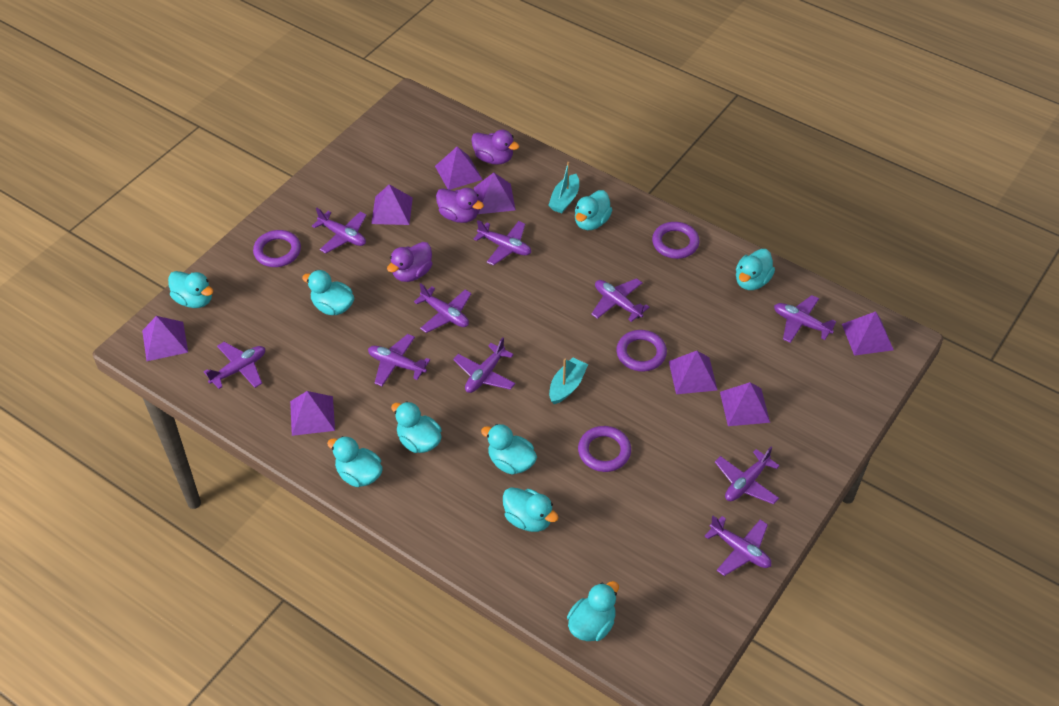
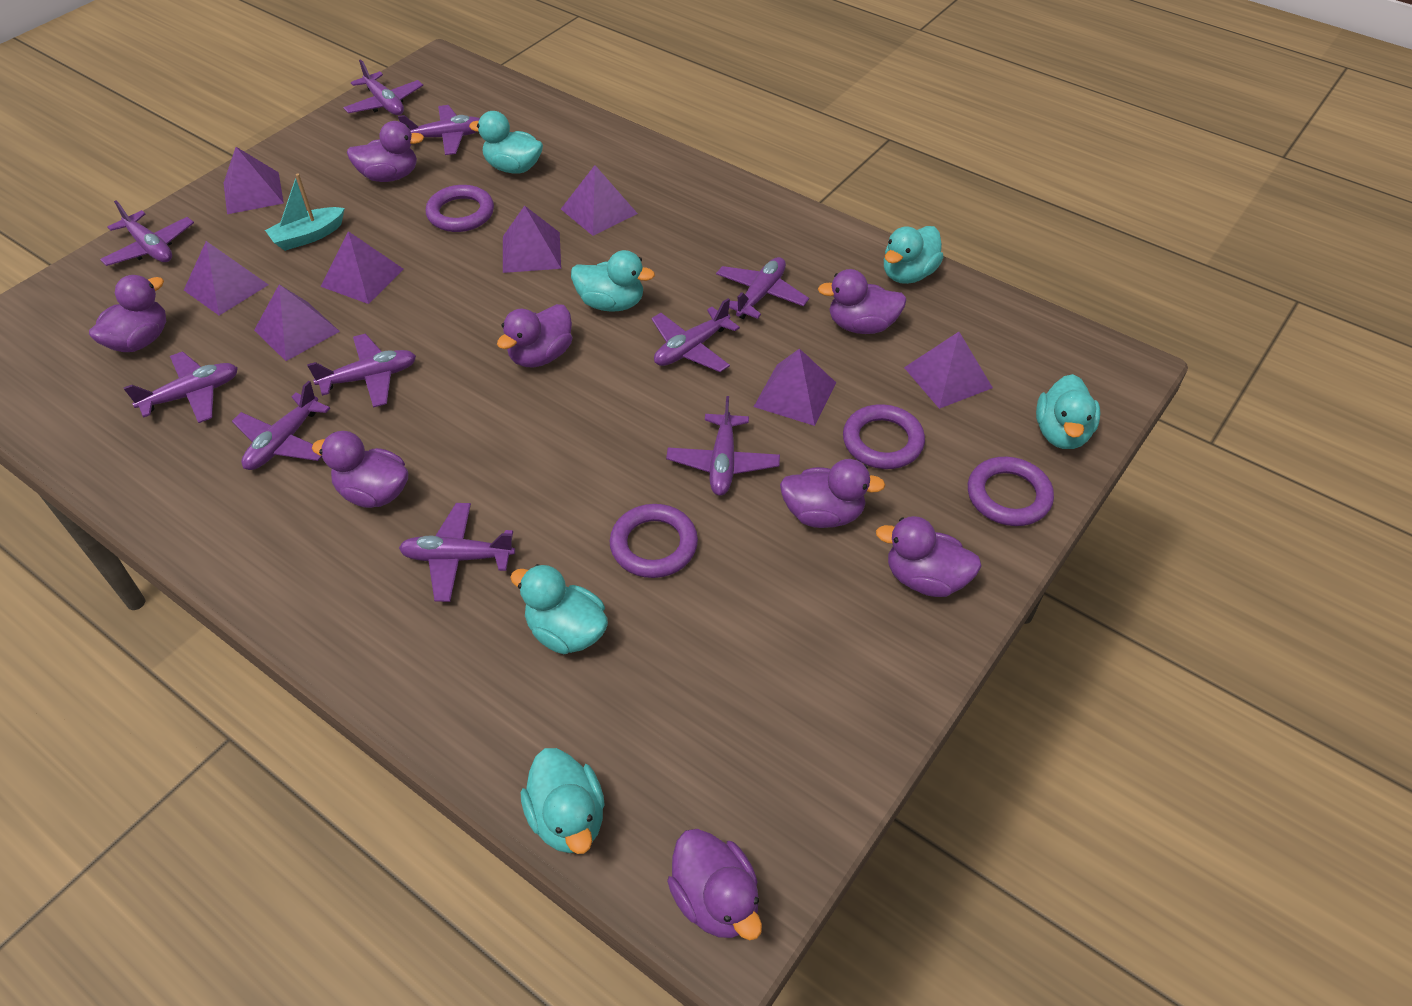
purple duck: [387,242,432,282] [436,188,484,223] [471,130,519,165] = 3 -> [89,275,166,352] [312,431,408,508] [347,121,424,182] [497,304,572,367] [667,829,762,940] [780,459,885,528] [818,269,907,334] [876,516,982,597] = 8
turquoise boat: [548,162,579,213] [549,358,588,404] = 2 -> [265,174,345,251] = 1
turquoise duck: [168,271,213,308] [302,270,354,315] [327,436,382,487] [391,401,442,453] [481,424,537,475] [503,487,559,532] [567,581,619,641] [575,190,612,230] [736,249,775,290] = 9 -> [469,111,543,174] [510,564,608,654] [521,748,605,854] [571,250,655,312] [884,226,944,284] [1036,374,1100,449] = 6

